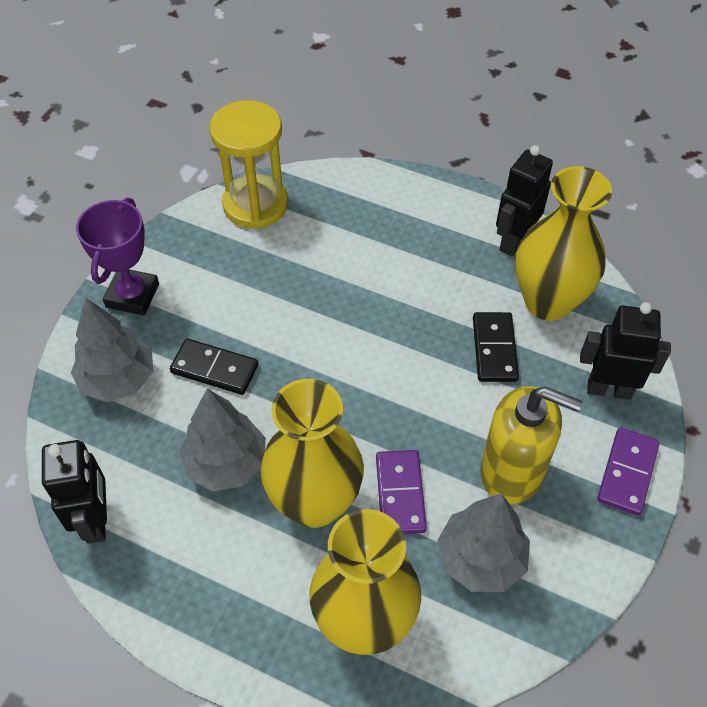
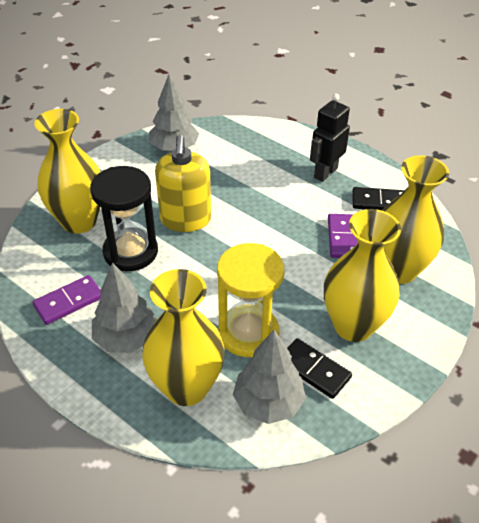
black hourglass: none = 0 -> [90,166,158,271] = 1
black robot: [42,440,107,544] [496,145,553,256] [580,302,671,400] = 3 -> [310,93,350,182] = 1
purple trophy: [76,198,159,315] = 1 -> none = 0
yellow vase: [260,379,364,528] [309,509,421,655] [515,166,612,321] = 3 -> [34,109,101,233] [142,269,225,406] [324,209,401,342] [382,155,449,284] = 4

